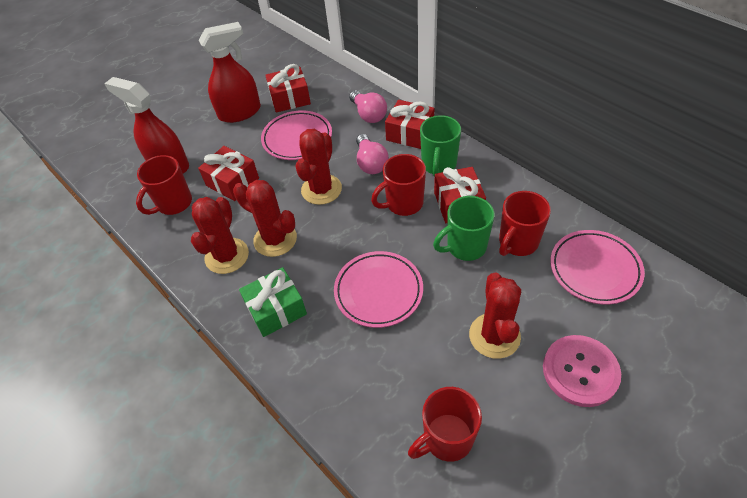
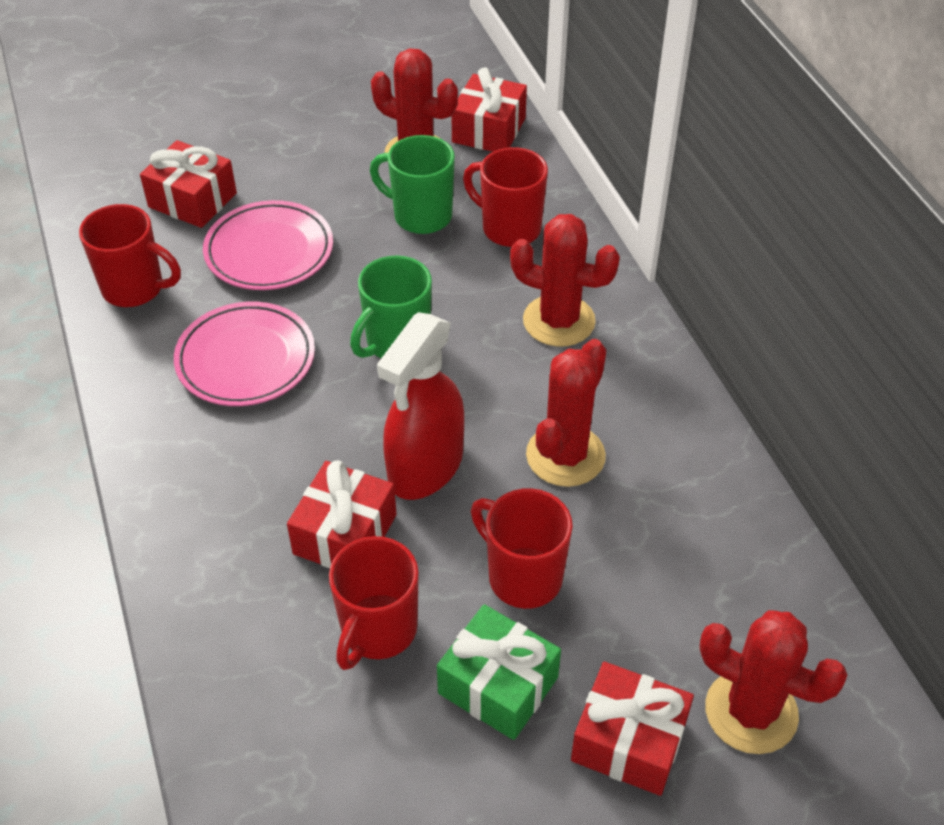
pink button: [543,335,621,407] = 1 -> none = 0
pink light bulb: [349,90,387,123] [356,134,389,174] = 2 -> none = 0
pink plate: [261,110,332,160] [334,251,423,328] [550,230,645,305] = 3 -> [174,302,315,406] [203,200,333,290] = 2
red spray bottle: [104,77,189,174] [199,22,261,123] = 2 -> [377,312,464,500] = 1

